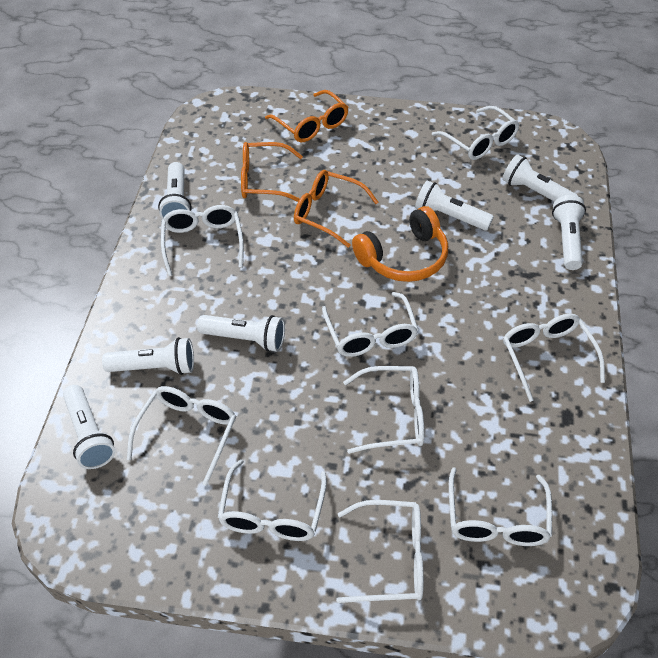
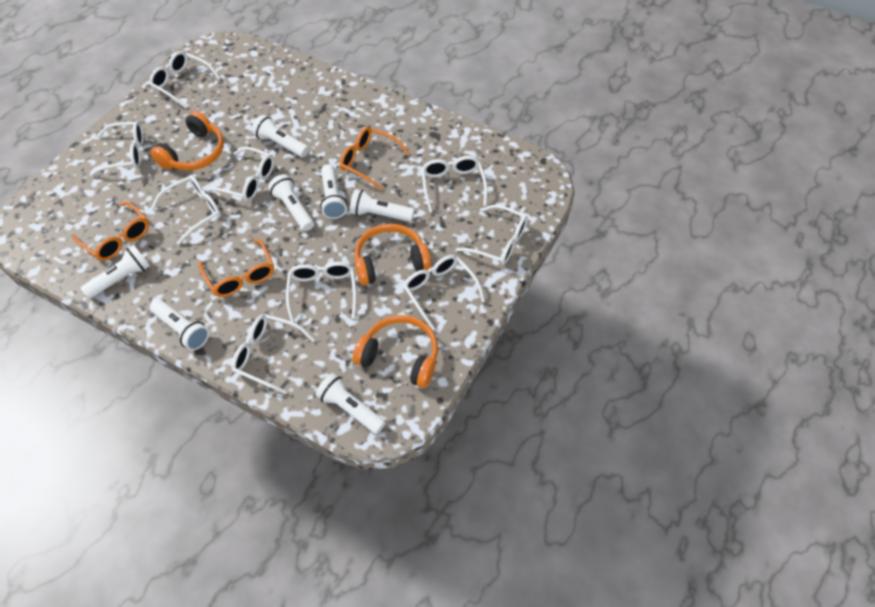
orange headphones: [352,206,448,282] = 1 -> [151,111,224,171] [353,315,438,388] [355,224,431,285] = 3

